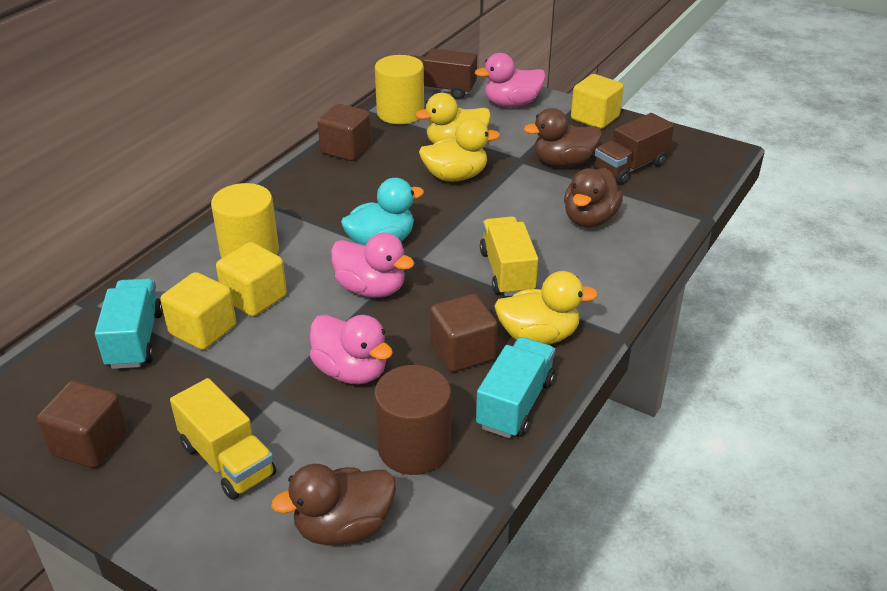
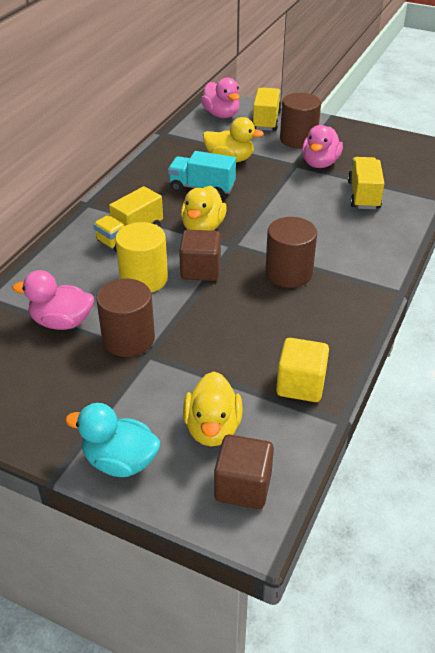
brown cube: [37,381,128,468] [317,104,372,161] [430,294,498,372] = 3 -> [179,230,221,281] [214,435,274,509] = 2
brown cylinder: [374,365,451,475] = 1 -> [96,279,155,357] [265,217,317,288] [280,93,321,149] = 3
brown duck: [271,464,396,546] [524,108,602,167] [564,168,623,228] = 3 -> none = 0
brown truck: [412,48,477,100] [594,113,674,185] = 2 -> none = 0
turquoise truck: [95,279,163,369] [476,337,555,438] = 2 -> [168,151,236,198] = 1
yellow cube: [161,272,236,350] [216,242,287,317] [571,74,624,129] = 3 -> [276,338,329,402] = 1
yellow cylinder: [211,183,279,259] [375,55,424,124] = 2 -> [115,222,168,293] = 1
yellow truck: [170,378,276,500] [480,216,538,296] = 2 -> [93,186,163,252] [252,88,282,131] [348,157,384,209] = 3

